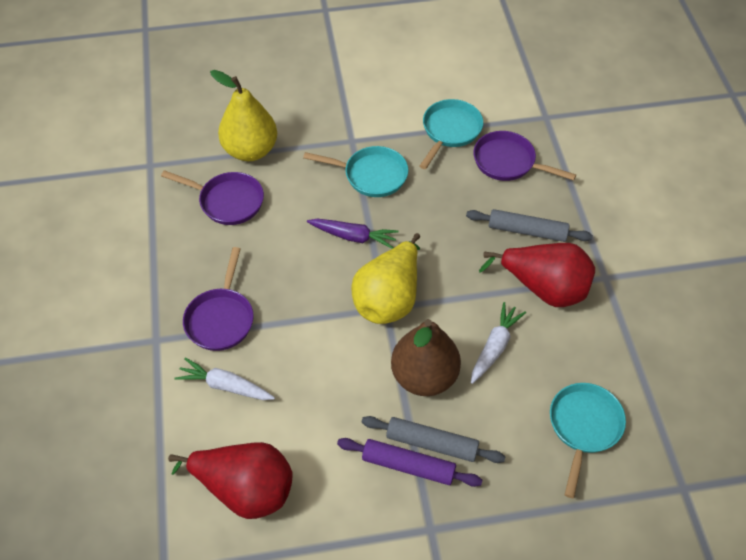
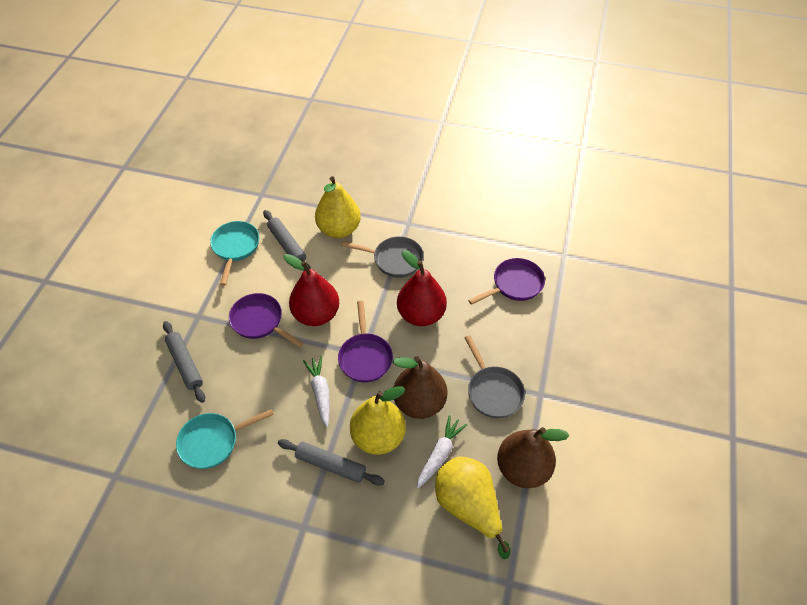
brown pear: [391,319,461,396] = 1 -> [393,356,448,419] [497,427,569,488] = 2
grey pan: none = 0 -> [341,236,424,278] [465,335,525,418] = 2
grey rolling pin: [362,416,505,463] [466,209,593,242] = 2 -> [163,321,205,403] [263,210,311,271] [278,439,385,485] = 3
purple carrot: [307,219,399,249] = 1 -> none = 0
purple rolling pin: [337,438,482,487] = 1 -> none = 0
turquoise pan: [303,146,408,197] [420,99,483,169] [550,383,626,498] = 3 -> [176,409,274,469] [210,221,259,285] = 2
yellow pear: [210,70,277,161] [351,233,420,324] = 2 -> [315,176,361,238] [350,386,406,455] [435,457,511,559] = 3

